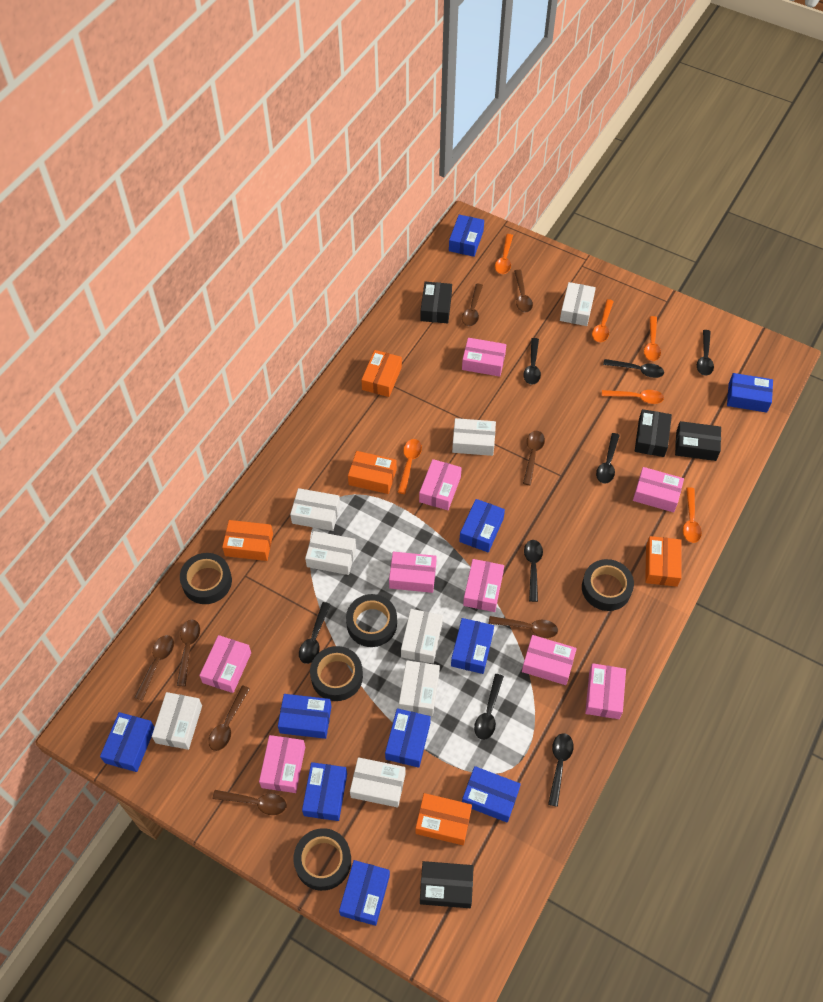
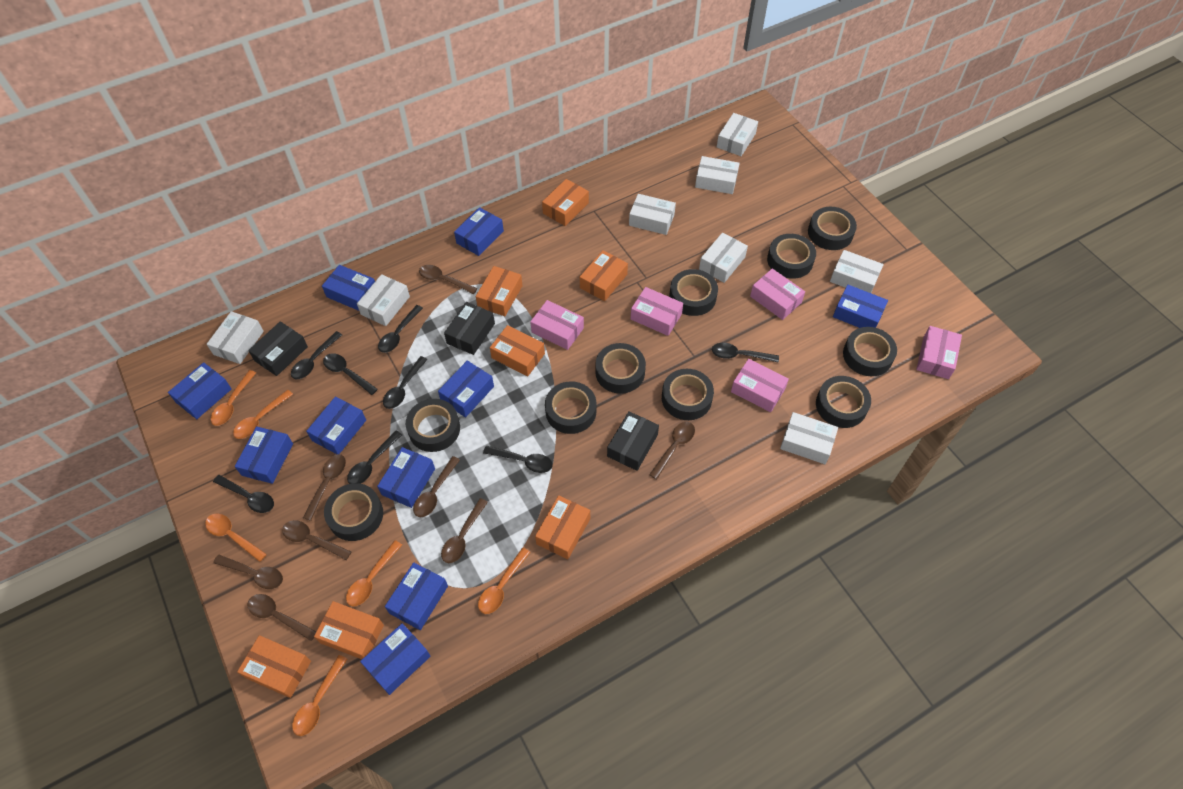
black box: [420,282,452,323] [420,861,474,908] [635,409,672,457] [675,421,721,461] = 4 -> [248,321,308,376] [444,302,495,355] [607,411,659,471] = 3
black tape: [180,553,232,604] [293,828,351,891] [310,646,363,701] [346,594,397,647] [582,559,634,611] = 5 -> [324,483,383,541] [406,399,460,452] [545,381,596,434] [595,343,646,394] [662,369,714,420] [669,269,718,316] [767,234,816,279] [808,207,857,250] [816,376,871,428] [843,327,897,376] = 10
orange box: [222,520,273,561] [348,451,397,494] [361,350,402,397] [415,793,472,845] [645,536,682,587] = 5 -> [237,635,311,698] [314,601,384,659] [476,266,523,316] [490,325,545,376] [535,495,590,559] [542,179,589,226] [580,250,628,301] = 7
pink box: [199,635,251,693] [259,735,305,793] [389,552,437,593] [419,459,462,510] [462,338,506,377] [463,559,504,612] [522,635,577,685] [585,663,626,719] [633,467,684,512] = 9 -> [530,300,584,350] [631,287,683,336] [731,359,789,412] [750,268,805,320] [916,326,962,379] = 5

